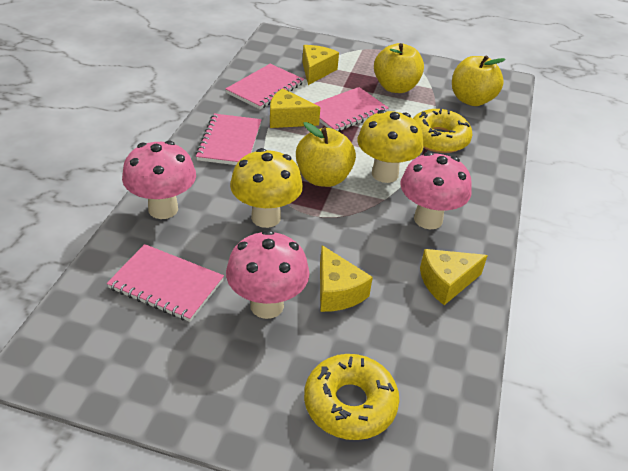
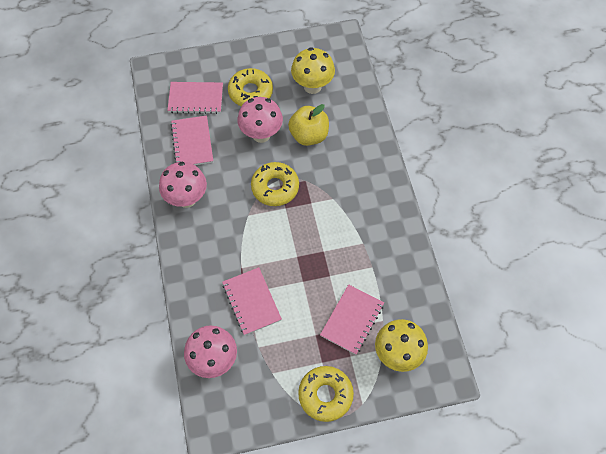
yellow apple: [296,122,356,187] [374,43,424,93] [452,55,506,106] = 3 -> [288,104,329,146] = 1
yellow cheese: [270,88,320,128] [302,45,339,85] [320,245,373,312] [420,249,488,305] = 4 -> none = 0
yellow donut: [304,354,399,440] [413,108,473,153] = 2 -> [228,68,273,106] [251,162,299,206] [298,366,354,422] = 3

